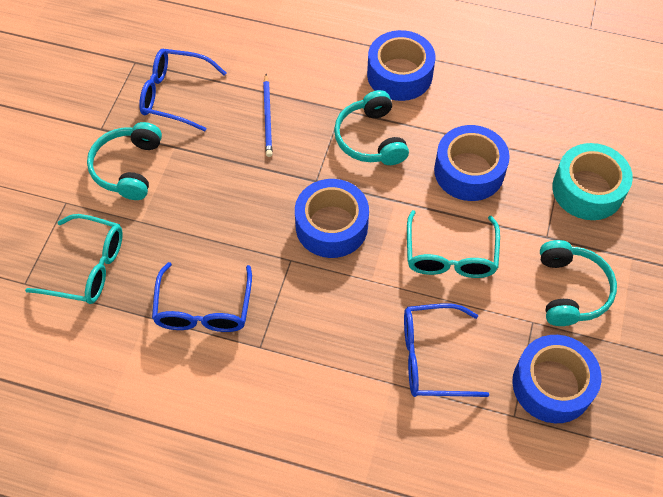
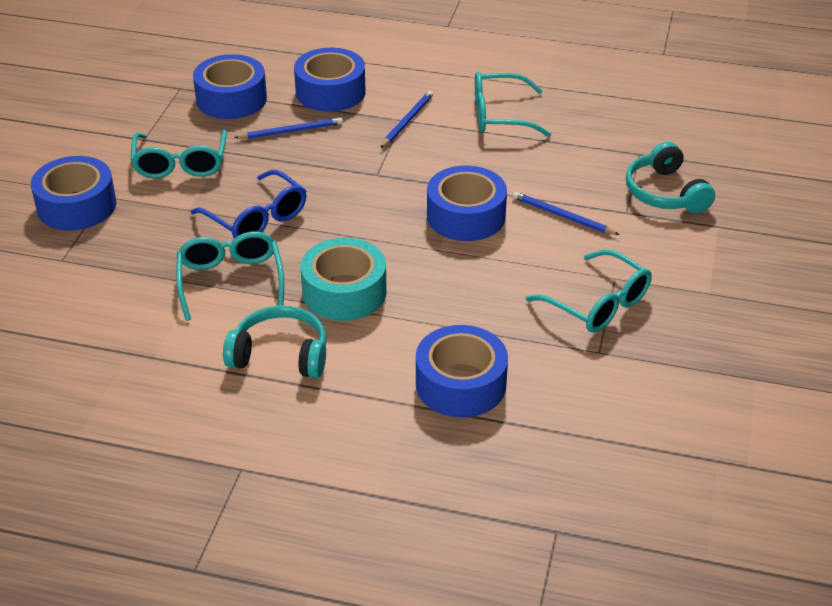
blue glasses: [139,48,226,131] [152,262,252,332] [404,303,489,397] = 3 -> [191,170,307,239] = 1
blue pencil: [263,74,272,157] = 1 -> [234,117,343,139] [381,91,433,148] [512,192,620,235] = 3
blue tape: [295,179,369,258] [367,30,435,101] [434,125,510,201] [512,335,602,423] = 4 -> [31,156,116,231] [193,54,267,119] [294,48,366,112] [416,325,508,418] [427,166,507,241] = 5
turquoise glasses: [25,214,123,304] [407,210,500,278] = 2 -> [131,130,227,178] [176,232,284,321] [475,71,551,137] [526,249,652,333] = 4
turquoise headphones: [87,122,162,200] [334,90,409,165] [540,240,617,326] = 3 -> [223,305,327,378] [626,142,715,214] = 2

